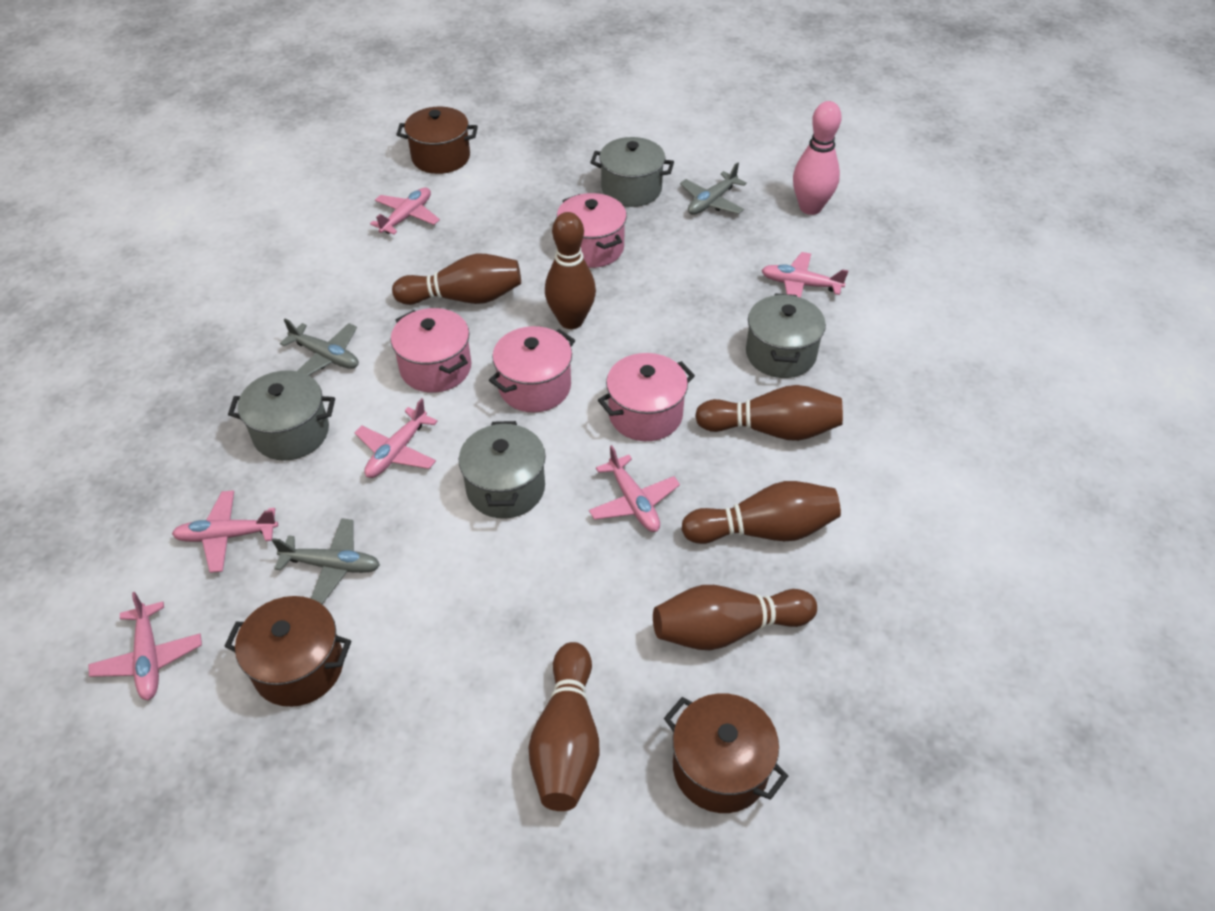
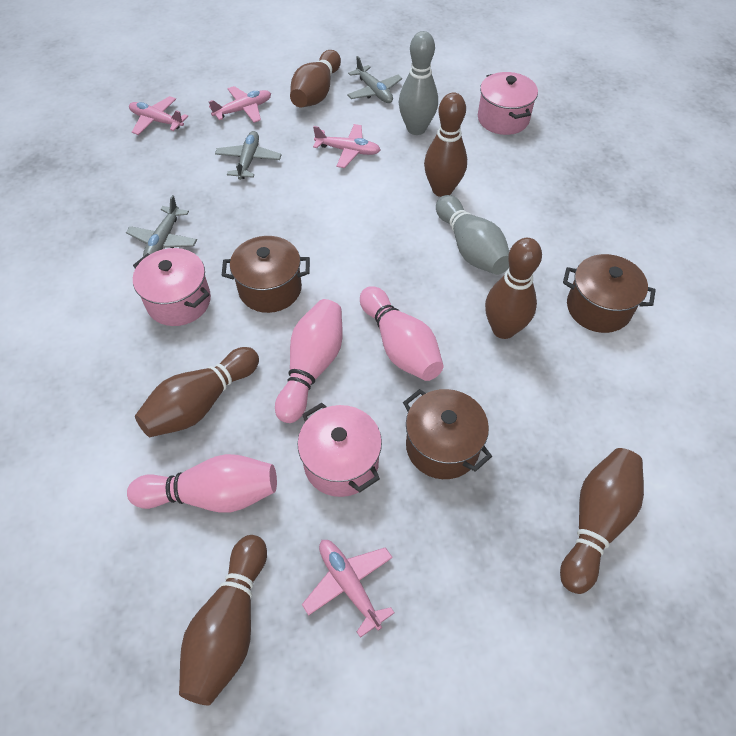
grey bowling pin: none = 0 -> [399,31,438,135] [436,195,509,275] = 2
grey pot: [228,370,335,461] [459,421,546,519] [590,137,674,207] [746,294,826,378] = 4 -> none = 0
pink bowling pin: [793,101,842,215] = 1 -> [127,454,277,513] [275,299,343,423] [360,286,444,381] = 3
pink plane: [88,592,202,700] [172,490,278,573] [355,398,438,478] [370,187,440,234] [589,445,680,532] [761,252,849,298] = 6 -> [129,96,188,135] [209,86,271,123] [302,540,395,638] [313,124,380,168] = 4
pink pot: [391,308,471,393] [489,326,575,412] [557,193,627,268] [598,353,695,441] = 4 -> [133,248,211,326] [297,403,382,497] [478,72,538,135] = 3

